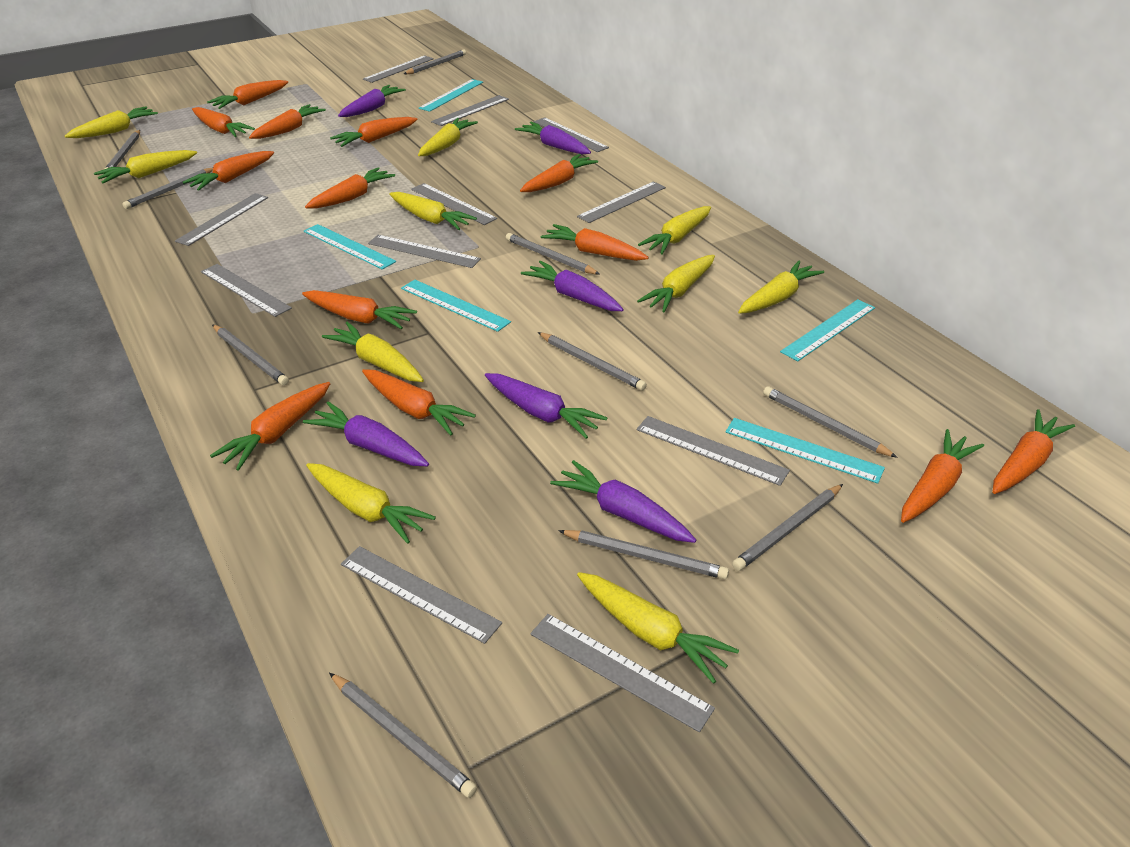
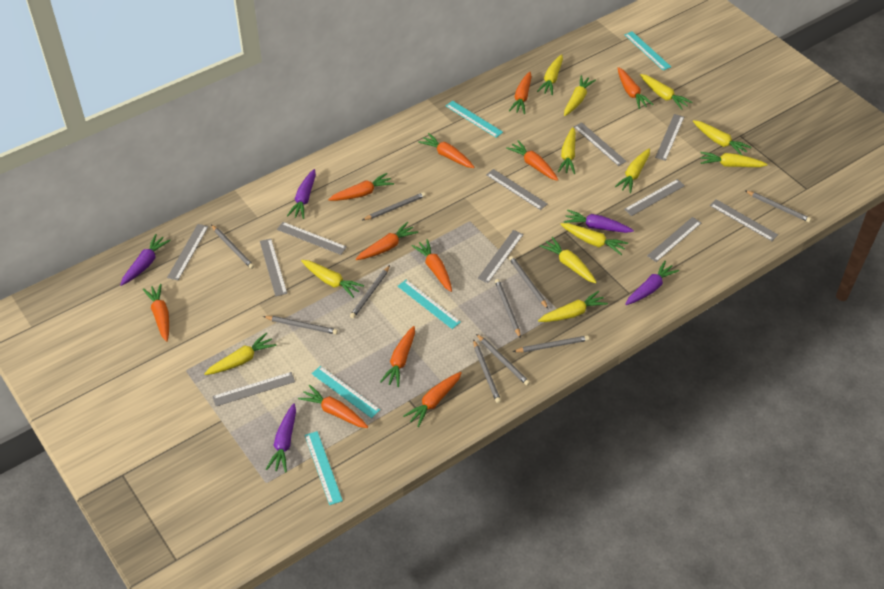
orange carrot: [183,151,274,191] [192,107,255,137] [207,80,288,109] [210,382,331,471] [249,104,326,139] [302,290,417,329] [305,167,395,209] [330,117,418,147] [362,369,476,435] [520,154,598,192] [541,224,649,261] [901,429,984,523] [992,409,1075,494] = 13 -> [143,284,169,342] [298,385,368,428] [328,173,394,201] [356,222,418,260] [380,326,415,387] [403,372,462,427] [412,239,452,292] [418,133,475,168] [506,140,558,181] [509,72,532,114] [618,67,654,109] = 11
purple carrot: [303,401,429,466] [338,85,406,117] [485,373,607,439] [515,122,591,154] [521,261,624,311] [550,460,696,543] = 6 -> [120,234,171,286] [266,403,296,473] [287,169,316,219] [564,210,634,233] [625,261,679,305] = 5
yellow carrot: [65,106,158,138] [94,150,197,184] [306,463,436,544] [322,321,424,382] [389,192,477,230] [418,118,478,156] [577,572,739,684] [637,255,715,312] [638,206,711,255] [738,261,824,314] = 10 -> [204,333,276,375] [301,260,364,298] [537,54,563,95] [538,291,608,322] [540,237,597,283] [558,127,576,174] [560,223,628,255] [564,75,596,116] [615,148,650,193] [640,74,692,110] [693,120,751,155] [700,152,768,167] = 12

